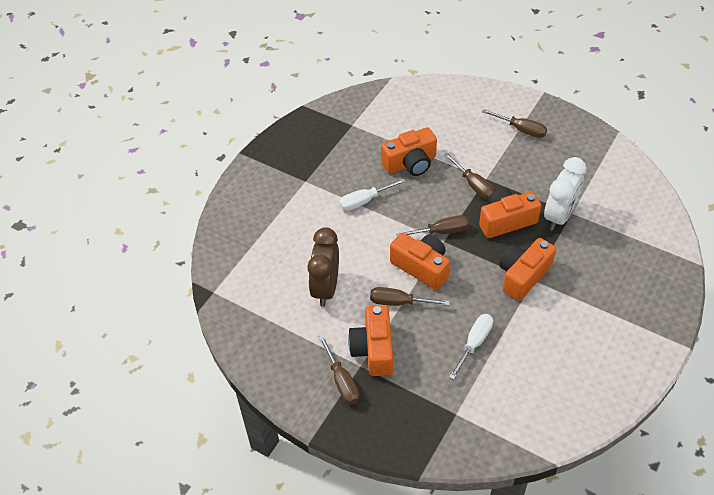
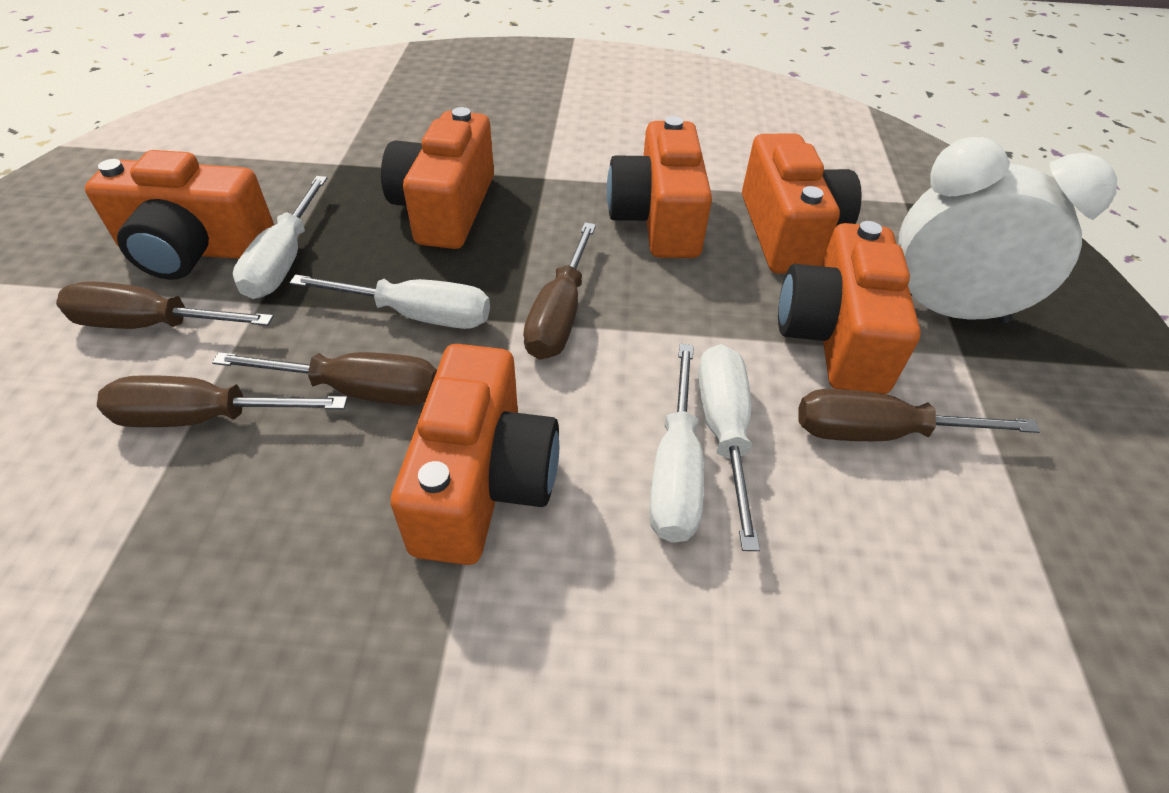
brown clock: [307,227,339,307] = 1 -> none = 0
orange camera: [348,305,393,376] [381,127,437,176] [390,233,450,290] [479,188,541,238] [499,238,556,301] = 5 -> [85,150,274,280] [381,107,494,249] [391,344,560,565] [607,116,712,258] [742,133,862,274] [778,221,921,394] = 6
white screwdriver: [339,178,406,211] [449,314,493,380] = 2 -> [233,176,327,299] [289,275,490,329] [649,344,704,543] [698,344,760,551] = 4

